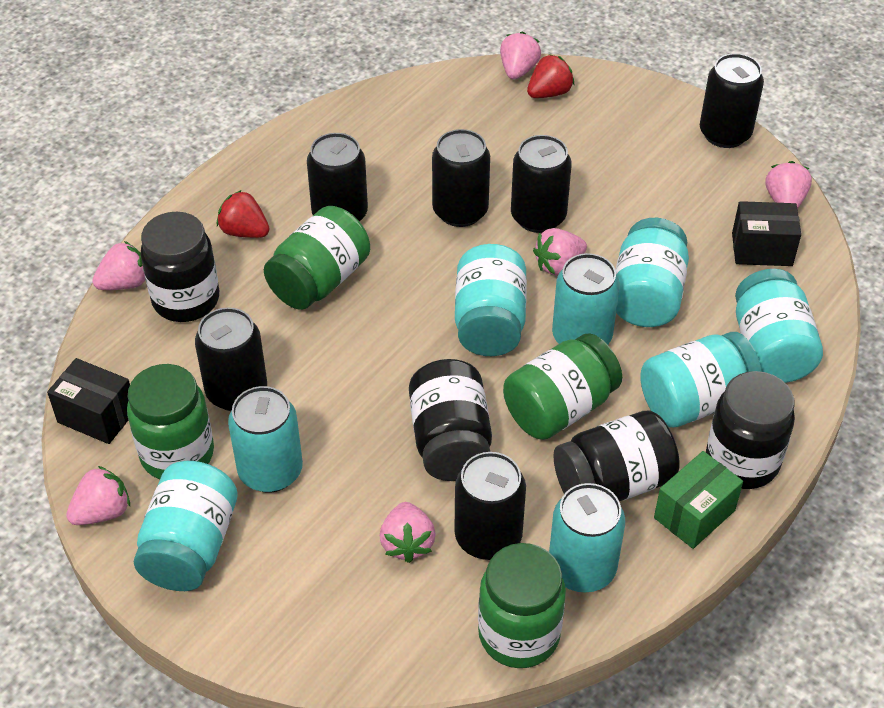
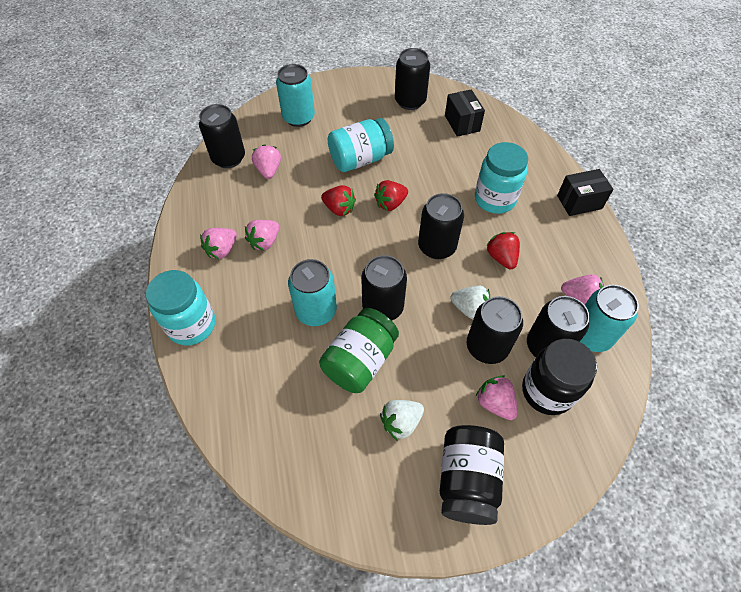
black jar: [140,212,219,322] [409,359,492,481] [553,410,680,501] [706,371,795,489] = 4 -> [440,425,504,525] [522,339,597,415] = 2
green box: [654,451,743,549] = 1 -> none = 0
green jar: [127,364,214,479] [264,206,370,310] [478,543,566,668] [503,333,622,440] = 4 -> [319,308,399,393] = 1
pink strawberry: [66,466,130,525] [92,241,145,290] [380,502,436,563] [500,32,541,80] [533,228,587,275] [765,161,812,209] = 6 -> [200,228,237,260] [245,220,279,251] [252,145,281,179] [476,376,518,420] [561,275,604,305] = 5
red strawberry: [217,190,269,238] [527,54,574,98] = 2 -> [321,185,356,216] [374,180,408,211] [486,232,520,269] = 3
turquoise jar: [134,461,237,591] [455,244,527,356] [615,218,689,327] [640,332,762,428] [735,269,823,383] = 5 -> [146,270,215,346] [328,118,394,172] [475,142,528,214] = 3
white strawberry: none = 0 -> [380,400,424,441] [451,286,490,319] = 2

